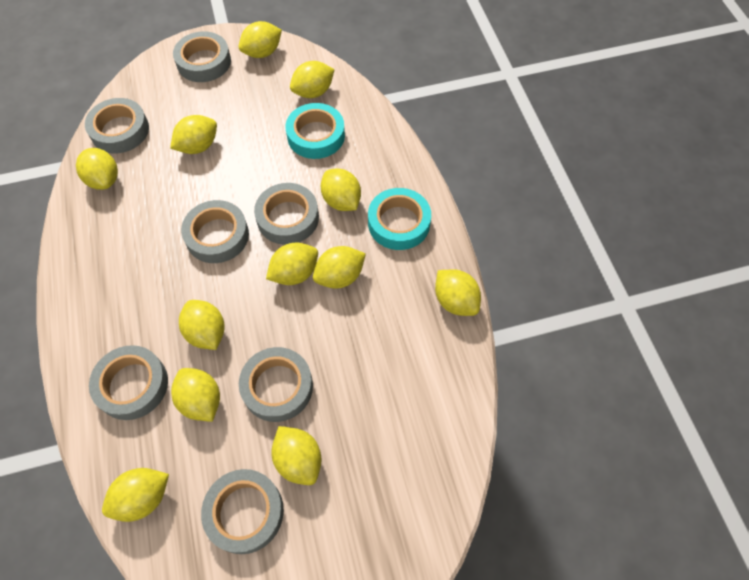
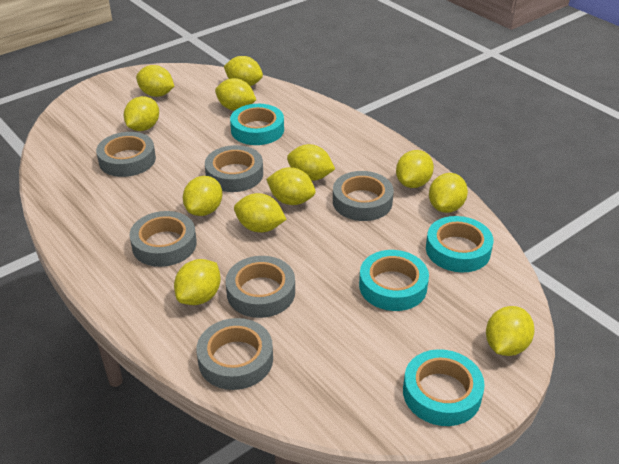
grey tape: [85,98,149,153] [89,345,168,420] [173,31,231,82] [181,200,249,263] [201,469,284,554] [239,347,313,422] [254,183,319,245] = 7 -> [96,132,156,177] [129,211,197,267] [197,318,273,390] [205,145,263,192] [226,256,295,318] [333,171,394,221] = 6
turquoise tape: [286,103,345,159] [368,188,431,250] = 2 -> [230,104,284,145] [359,250,429,311] [403,349,485,426] [426,216,494,272] = 4

